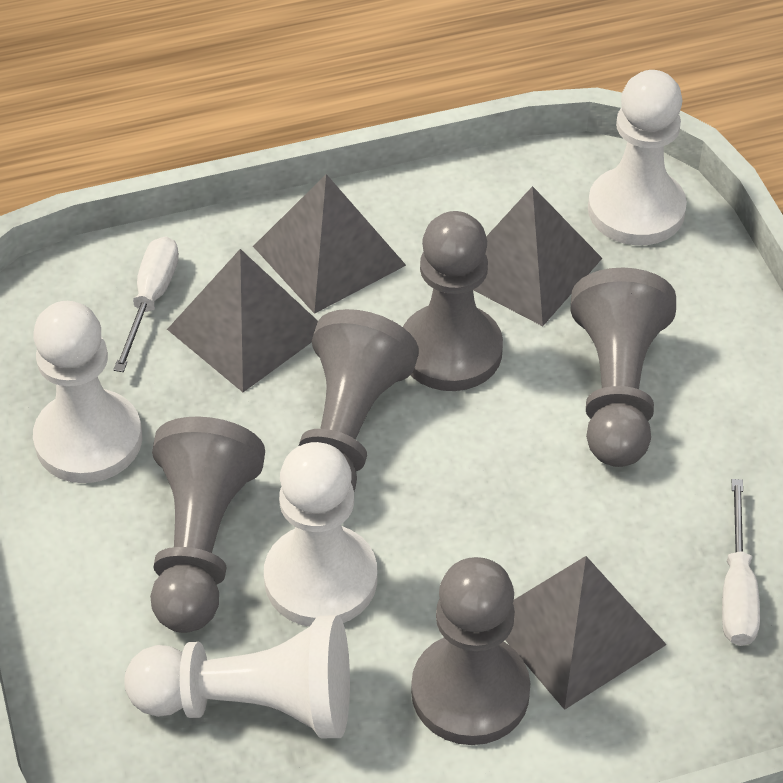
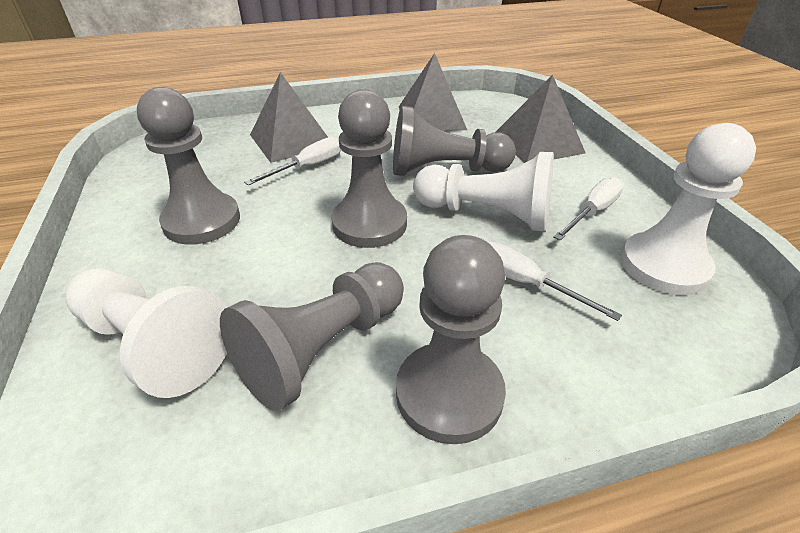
grey pyramid: [167,249,318,392] [253,174,406,314] [473,186,602,326] [505,556,667,710] = 4 -> [250,72,328,163] [399,53,467,131] [495,75,585,163] = 3
white pawn: [33,301,142,483] [124,615,350,738] [264,442,377,627] [588,70,687,245] = 4 -> [65,268,228,398] [413,152,554,231] [621,123,756,295] = 3
white screwdriver: [113,236,179,372] [722,479,760,646] = 2 -> [244,137,341,185] [488,242,622,321] [554,177,624,241] = 3

